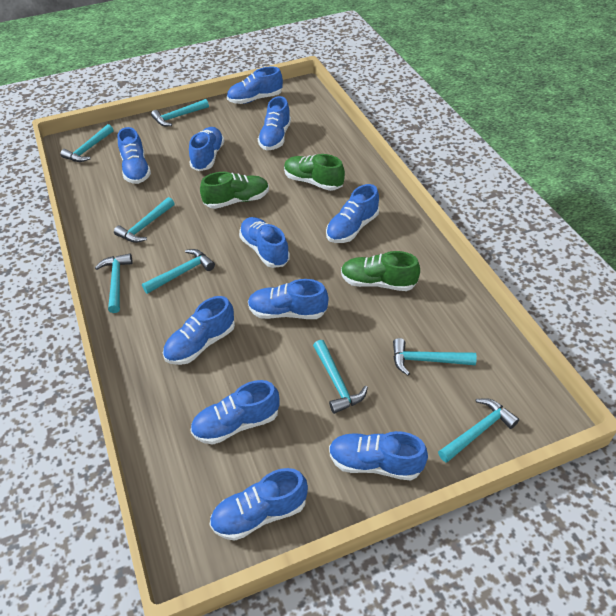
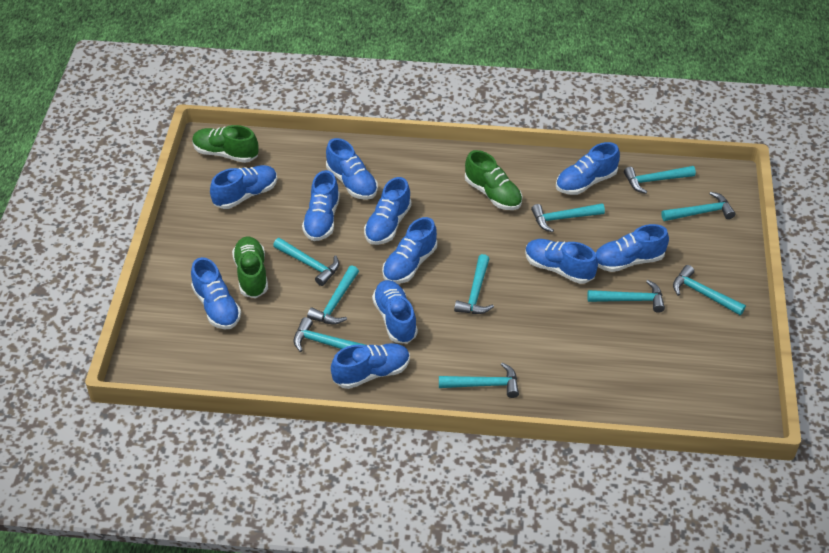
turquoise hammer: [60,124,113,162] [95,253,133,313] [114,197,175,243] [142,249,215,294] [151,99,209,126] [313,340,368,414] [393,338,477,375] [438,398,519,463] = 8 -> [273,238,339,286] [294,317,365,352] [307,266,359,325] [439,362,519,398] [454,254,494,314] [531,203,605,233] [587,280,665,313] [624,166,696,194] [661,192,735,221] [673,265,746,315] = 10

